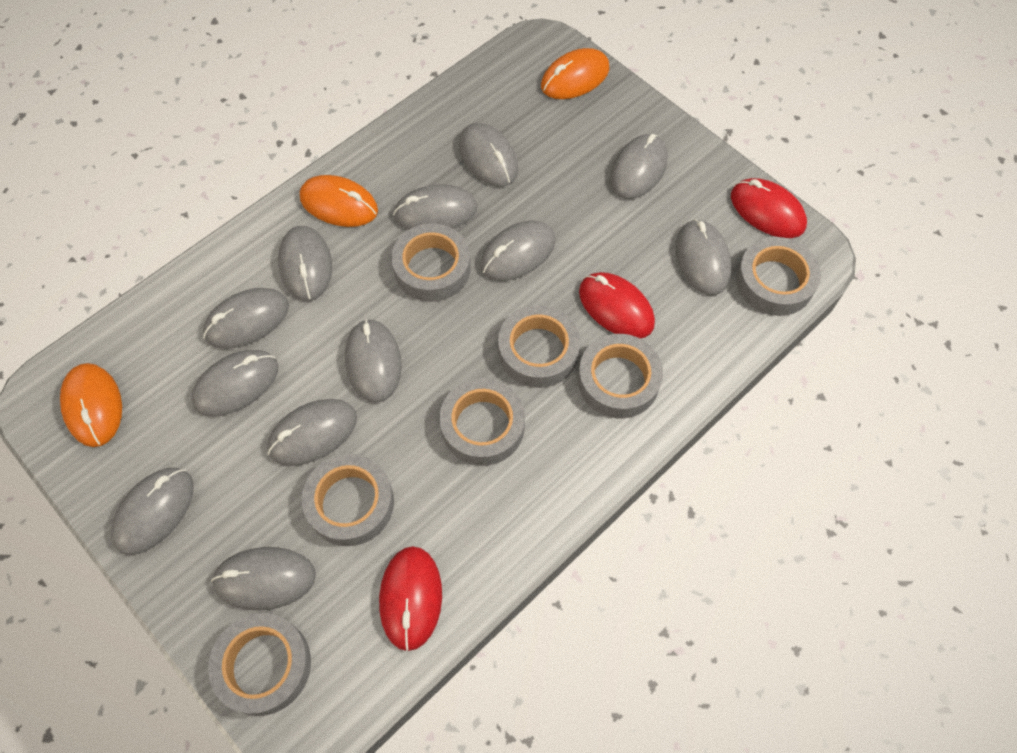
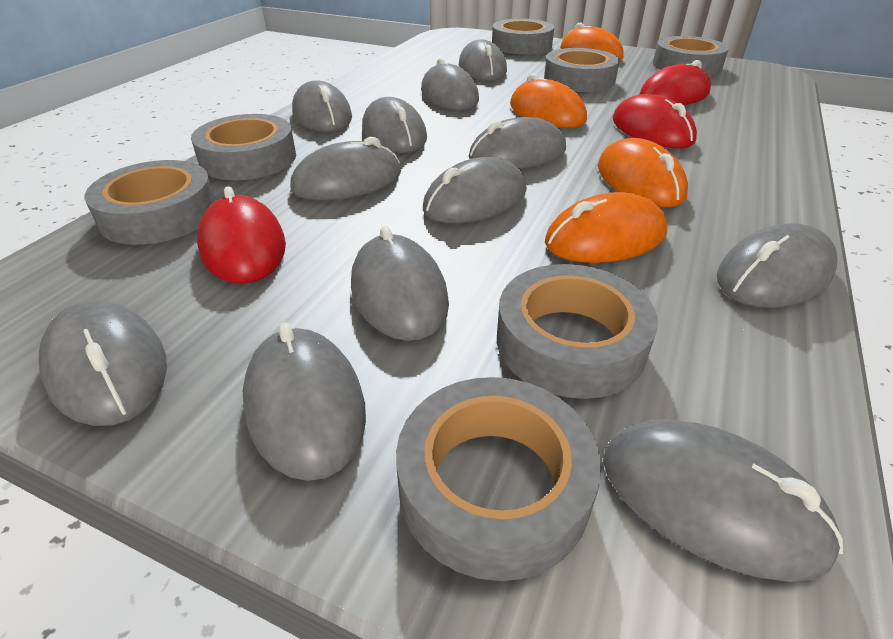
orange mouse: [60,363,122,447] [300,175,378,227] [541,48,609,99] = 3 -> [510,74,587,128] [545,192,667,263] [560,22,624,61] [598,138,688,207] = 4

